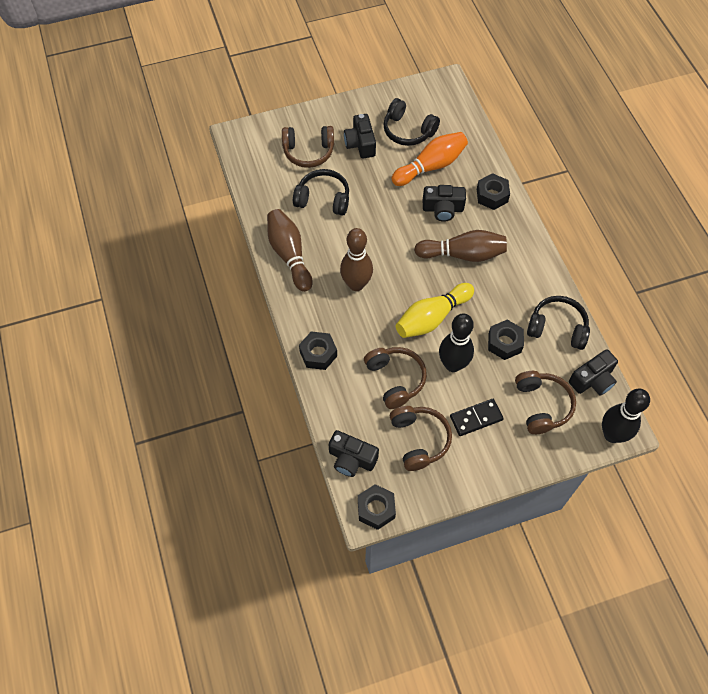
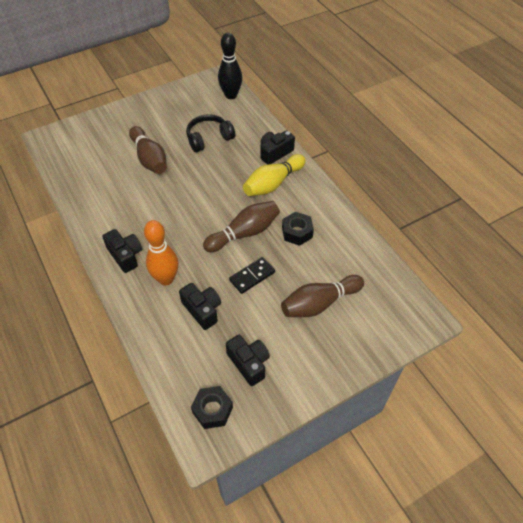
black bowling pin: [439,313,474,372] [602,389,650,443] = 2 -> [218,33,242,99] = 1
black headphones: [293,169,349,216] [383,98,440,146] [527,296,590,350] = 3 -> [186,114,236,152] = 1
black nut: [299,331,337,370] [358,484,396,530] [477,173,510,210] [488,320,524,360] = 4 -> [191,386,233,429] [282,212,314,246] = 2
brown headphones: [282,126,334,168] [364,347,427,409] [390,406,452,471] [515,371,576,434] = 4 -> none = 0

